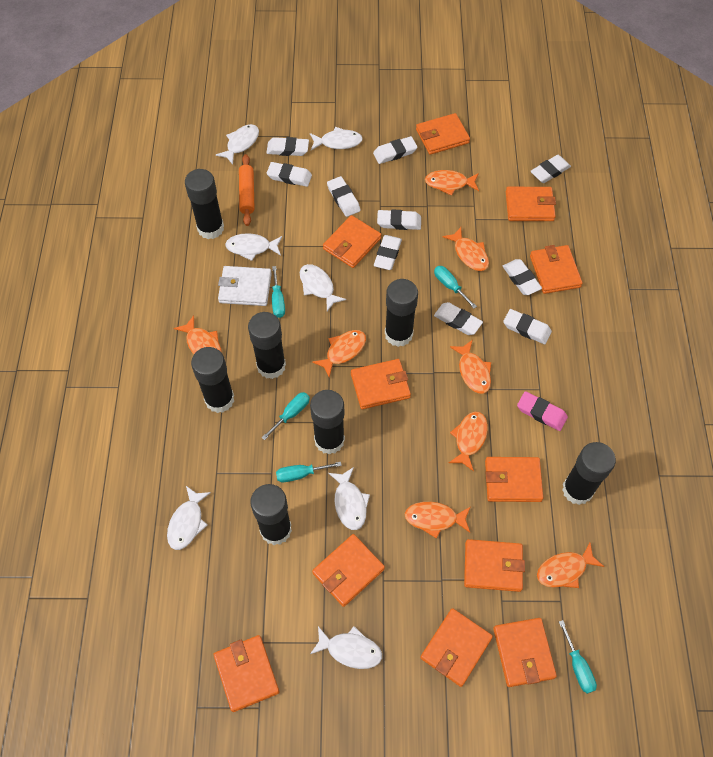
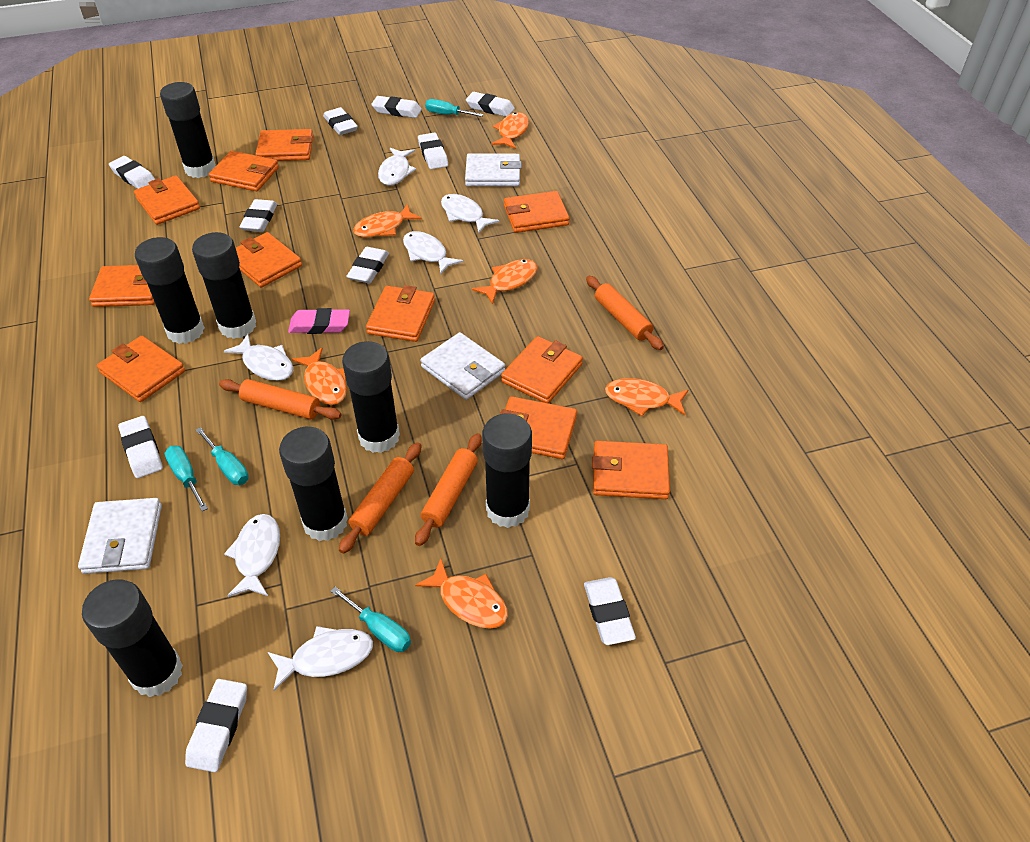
orange fish: [174,315,222,354] [312,330,366,378] [405,502,470,539] [425,170,479,196] [443,227,489,271] [449,411,488,472] [450,340,491,394] [537,543,604,588] = 8 -> [292,348,347,405] [353,204,422,238] [415,558,508,629] [472,259,537,304] [491,112,529,149] [605,378,688,416] = 6
orange rolling pin: [239,154,255,226] = 1 -> [219,379,342,420] [339,442,421,554] [415,433,482,546] [586,276,664,350] = 4
turquoise screwdriver: [262,392,310,440] [272,266,285,318] [276,462,342,482] [434,266,477,309] [559,620,597,694] = 5 -> [165,446,208,511] [195,427,249,485] [331,587,411,652] [425,99,484,117] = 4
white fish: [167,486,211,550] [216,124,259,165] [225,233,282,261] [300,264,346,311] [310,127,363,150] [310,626,382,669] [328,467,370,530] = 7 -> [224,334,293,381] [224,514,280,597] [268,626,373,691] [378,148,416,186] [403,231,463,274] [441,194,500,233] = 6
white wallet: [218,266,272,306] = 1 -> [78,498,162,574] [420,332,505,400] [465,153,522,186] = 3

